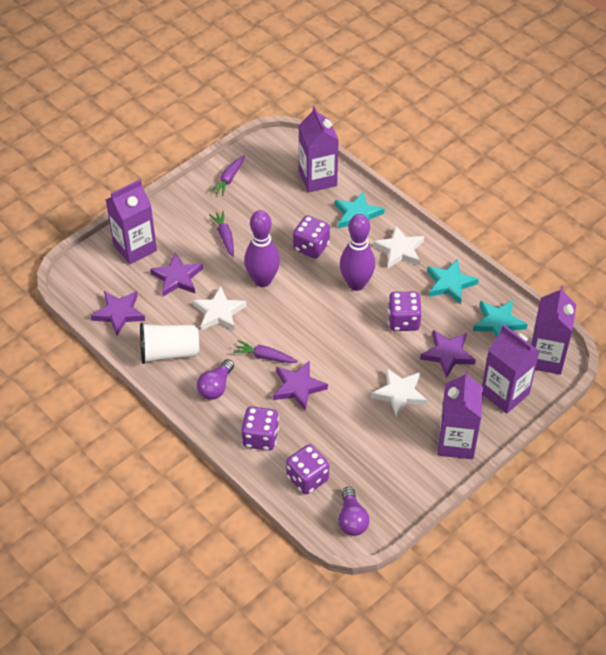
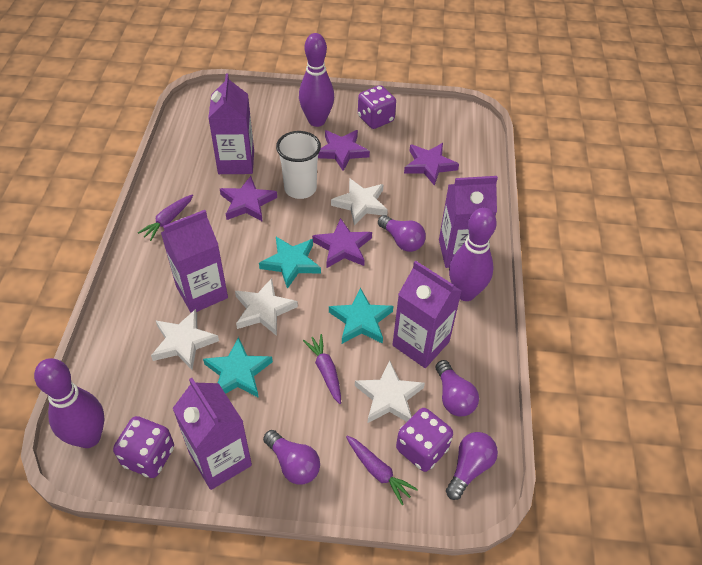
purple bowling pin: [244,210,280,287] [340,214,375,291] = 2 -> [34,358,105,448] [299,33,334,127] [449,207,497,301] = 3
purple dice: [241,406,279,451] [286,444,329,494] [293,215,330,259] [388,292,422,331] = 4 -> [113,416,174,478] [358,85,396,129] [396,408,453,472] = 3
purple light bulb: [197,359,234,400] [338,487,370,536] = 2 -> [263,430,320,485] [378,215,426,252] [436,360,479,417] [446,432,498,500] = 4
white star: [193,286,247,331] [371,368,427,418] [373,226,424,268] = 3 -> [151,309,219,370] [235,278,298,336] [331,178,388,226] [355,360,425,423] = 4

